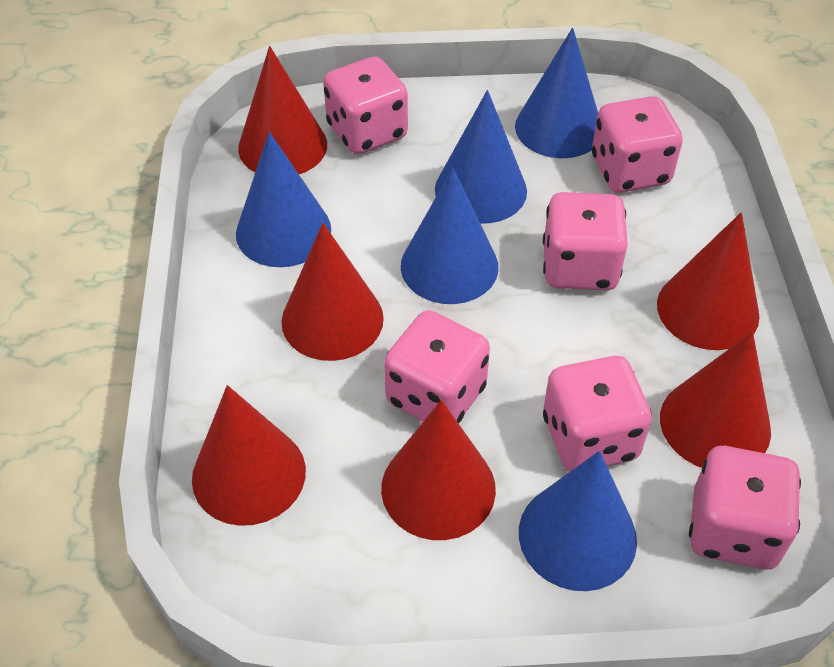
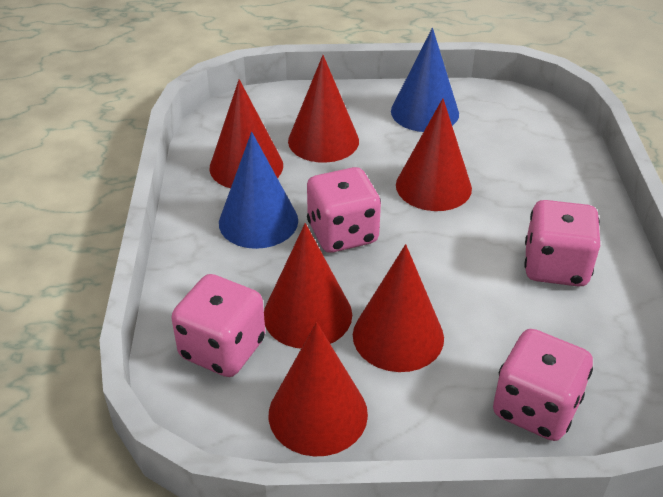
blue cone: [236,132,331,267] [401,168,498,304] [435,90,527,224] [515,28,598,158] [519,451,637,591] = 5 -> [219,132,298,249] [391,28,459,132] = 2
pink dice: [323,57,408,154] [384,310,490,423] [543,192,628,290] [543,356,652,472] [592,96,683,193] [689,446,801,570] = 6 -> [171,274,265,377] [307,167,381,253] [493,329,593,441] [524,200,600,287] = 4

